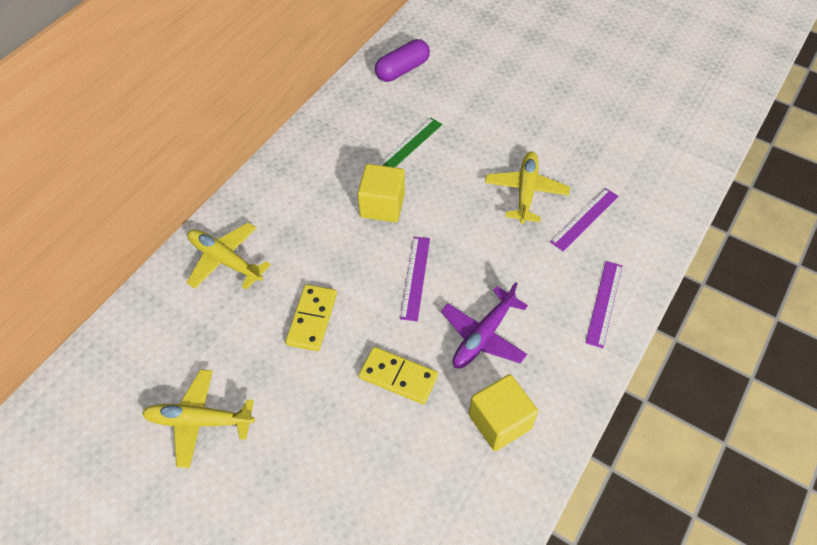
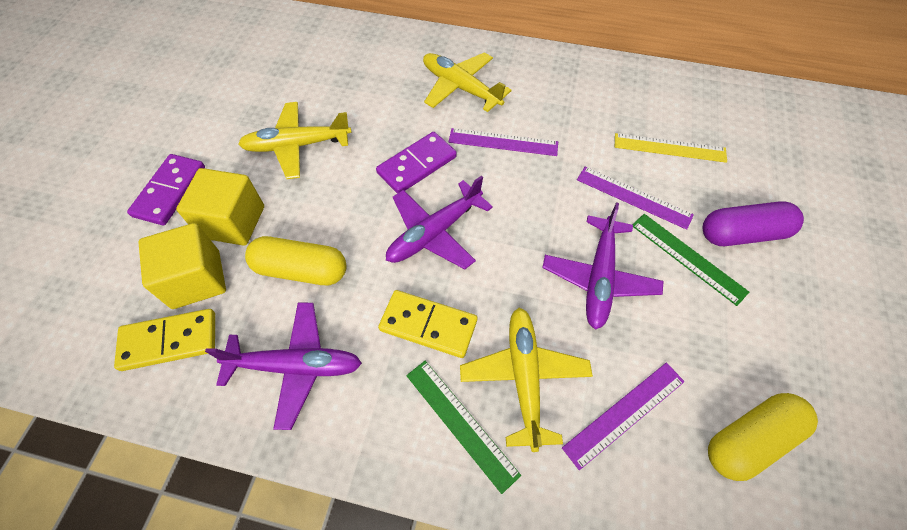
green ruler: [378,118,442,167] = 1 -> [406,361,521,494] [632,214,749,306] = 2
purple domino: none = 0 -> [127,154,205,225] [376,132,456,193] = 2
purple plane: [441,282,528,368] = 1 -> [205,302,362,430] [386,176,493,269] [542,202,663,330] = 3
yellow capsule: none = 0 -> [245,236,347,285] [708,393,818,481] = 2
yellow ruler: none = 0 -> [615,133,727,163] = 1

